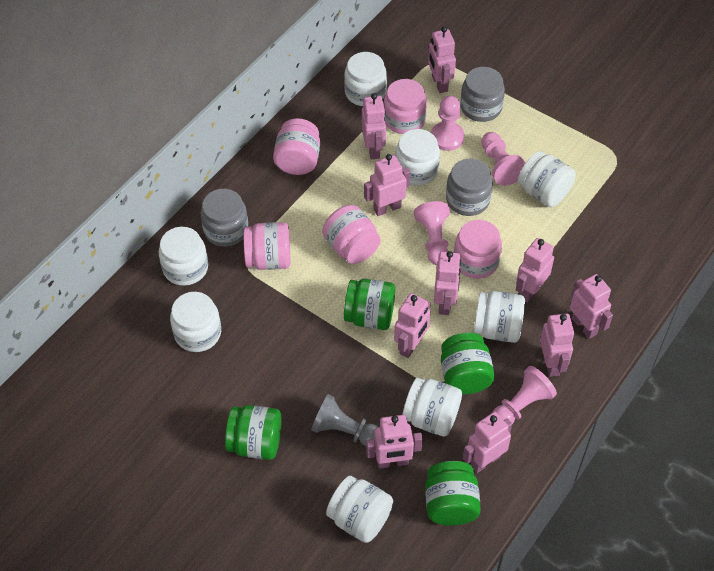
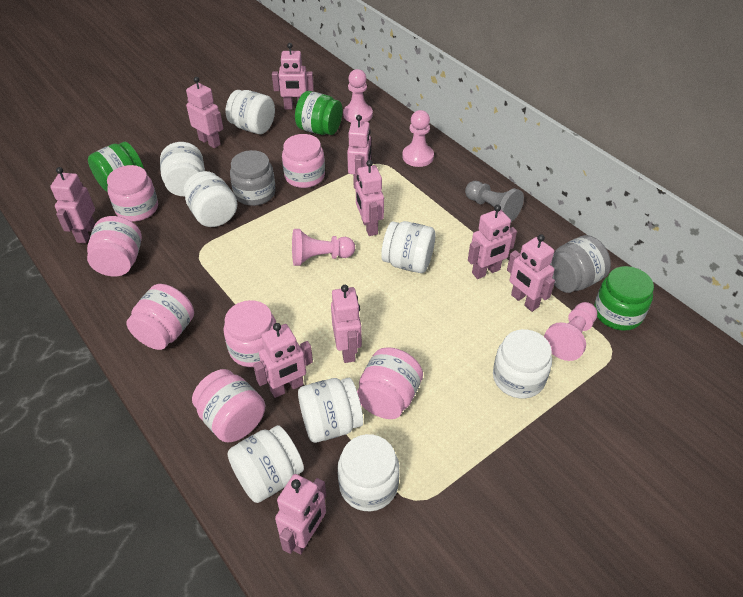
green jar: [225,405,282,460] [344,279,395,330] [425,461,481,526] [441,333,495,394] = 4 -> [88,142,144,192] [295,91,343,135] [594,266,654,331] = 3
grey jar: [200,189,248,247] [446,159,493,216] [460,67,505,122] = 3 -> [230,150,276,206] [550,235,611,293] = 2
pink jar: [244,222,290,270] [273,118,320,175] [322,205,381,264] [384,79,427,134] [454,220,502,279] = 5 -> [87,216,142,276] [107,165,158,222] [126,284,194,350] [192,369,265,442] [224,300,276,367] [282,134,325,188] [357,347,423,419] = 7

